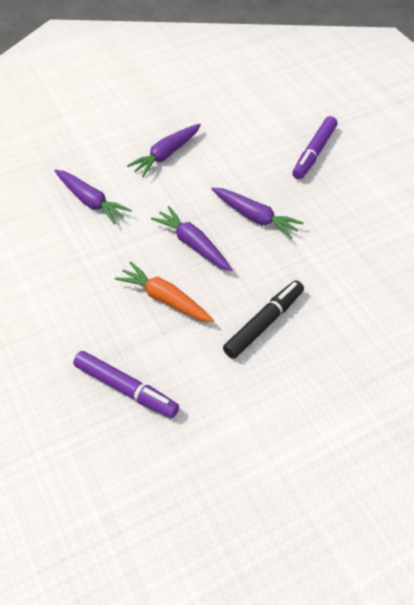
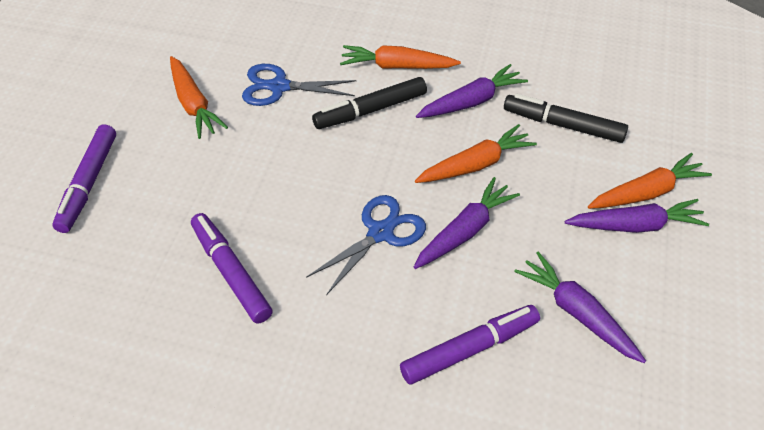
black marker: [223,280,304,359] = 1 -> [312,77,427,129] [504,94,628,143] = 2
blue scissors: none = 0 -> [242,64,357,106] [306,195,426,295] = 2
orange carrot: [115,262,214,322] = 1 -> [170,56,228,139] [340,45,461,69] [415,124,537,183] [588,153,712,209] = 4
purple marker: [73,351,179,418] [292,116,337,179] = 2 -> [52,124,116,233] [191,213,273,324] [400,305,540,384] = 3

